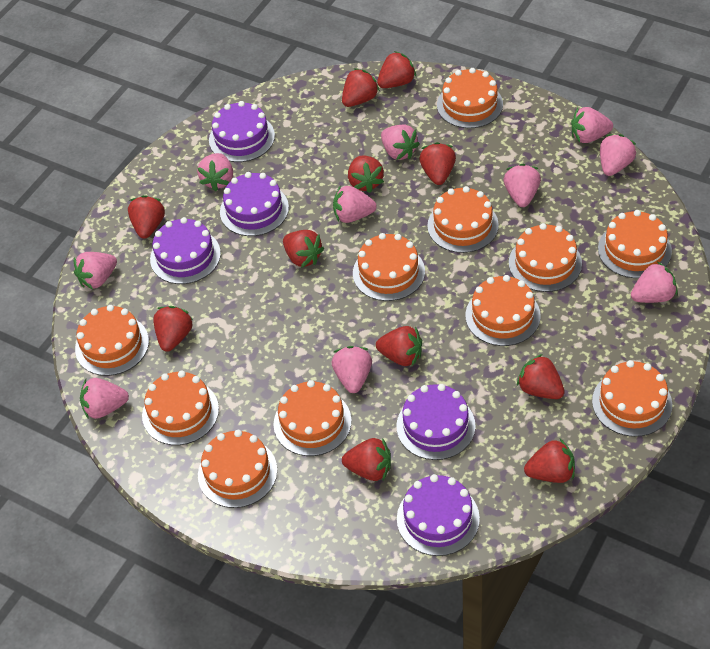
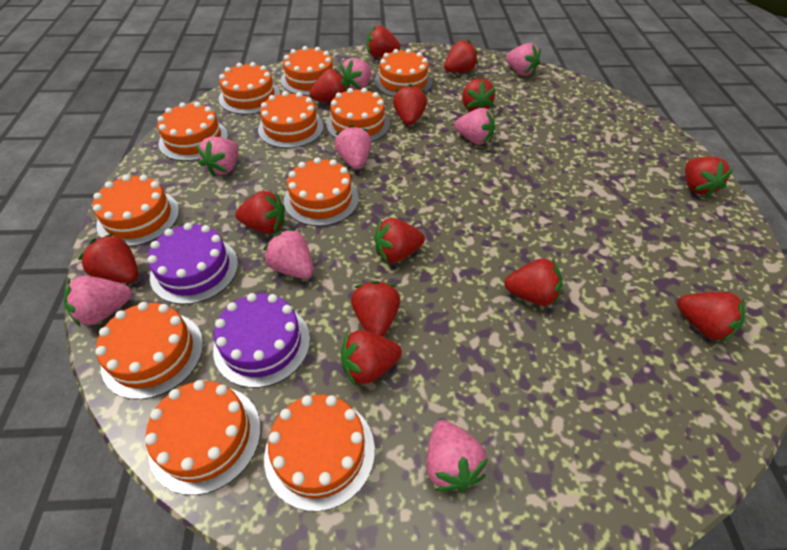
pink strawberry: [74,252,117,289] [80,378,129,419] [197,153,233,191] [332,346,372,393] [333,185,377,223] [381,124,420,160] [504,164,541,207] [571,107,613,143] [600,134,636,176] [631,262,678,303] = 10 -> [64,276,132,326] [196,137,238,177] [263,228,313,279] [335,125,372,170] [340,58,372,90] [426,420,488,492] [454,108,495,145] [506,43,541,76] = 8
purple cake: [150,217,221,284] [209,101,275,162] [220,172,289,236] [396,384,476,460] [397,474,480,556] = 5 -> [148,223,238,304] [213,293,310,388] = 2
red strawberry: [128,195,165,239] [153,306,193,351] [283,230,324,268] [342,68,380,107] [342,438,391,481] [348,155,384,193] [376,326,422,366] [377,51,416,88] [419,142,456,185] [517,354,565,399] [524,439,575,483] = 11 -> [78,233,138,283] [235,191,285,234] [309,69,347,103] [341,330,402,385] [351,281,400,336] [367,25,400,57] [374,218,425,262] [393,84,427,125] [444,40,478,72] [462,78,495,111] [504,258,563,306] [677,292,745,342] [685,157,733,197] = 13

